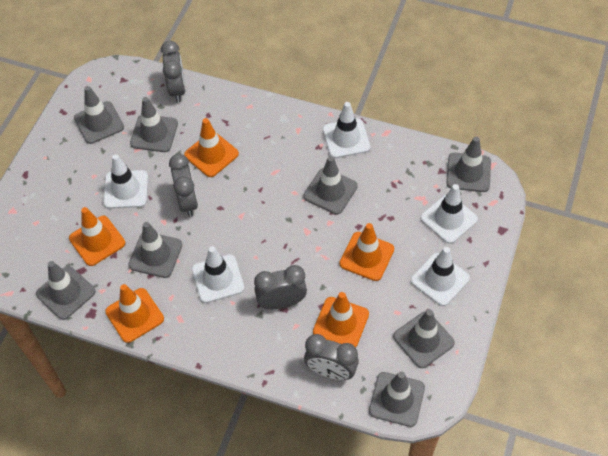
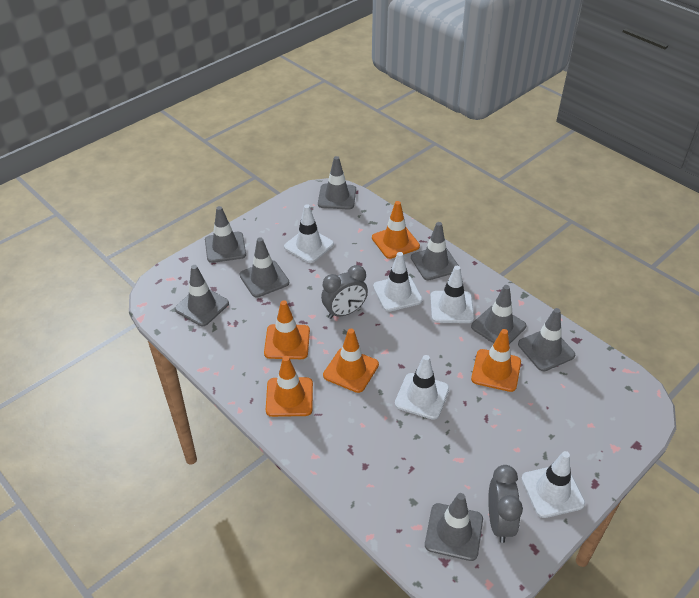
grey clock: [161,41,186,102] [169,154,198,217] [254,265,307,309] [304,334,359,380] = 4 -> [321,265,368,319] [488,465,523,543] = 2

